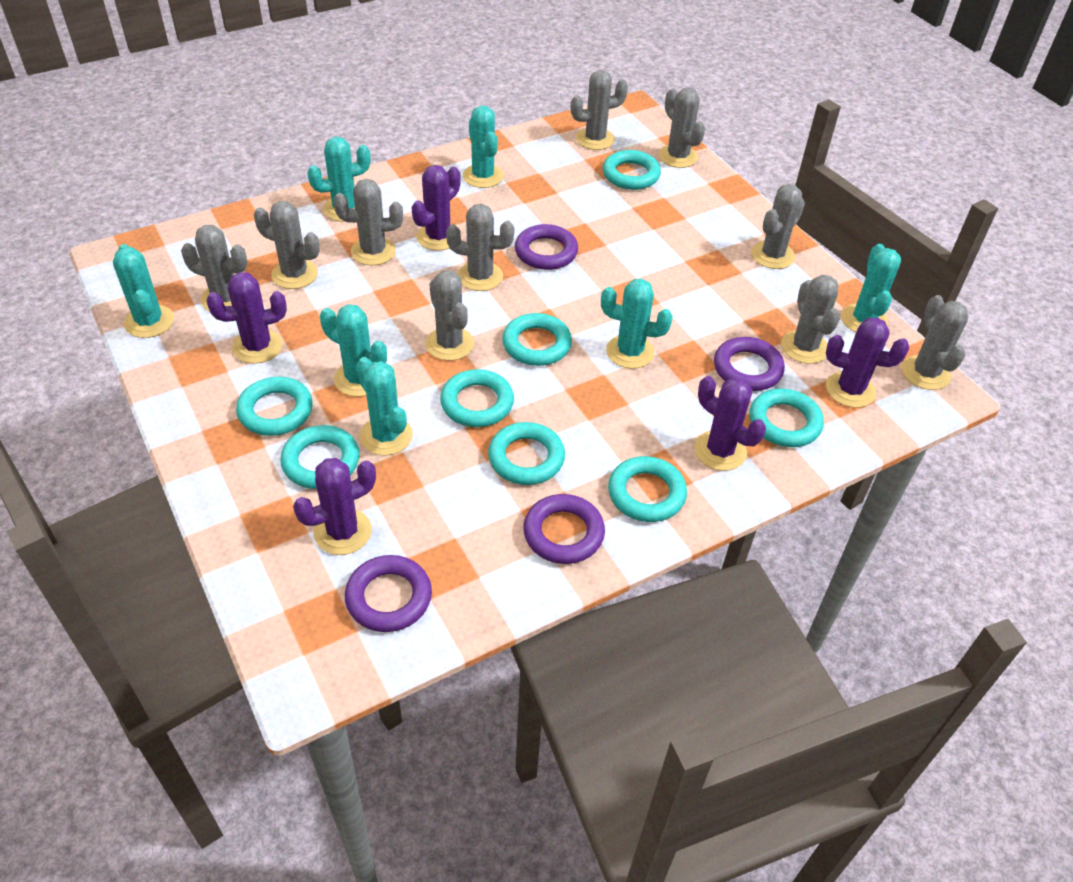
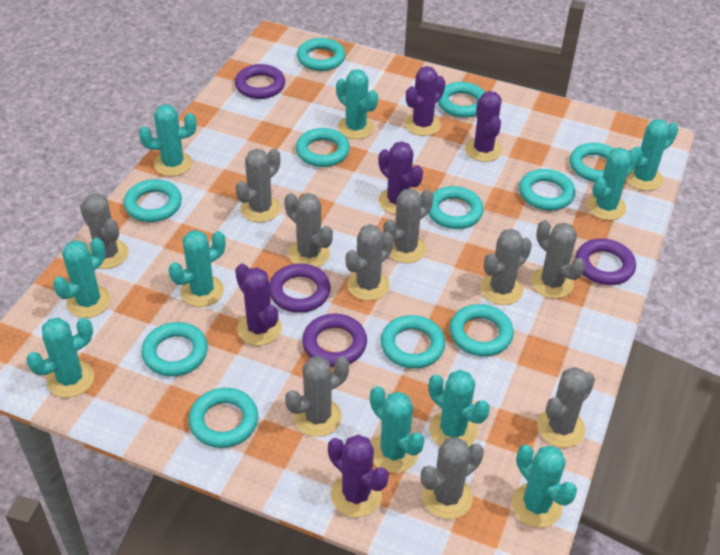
turquoise cactus: [113,244,174,338] [307,137,371,222] [320,304,387,397] [356,357,413,456] [463,106,504,188] [601,279,673,369] [841,244,901,332] = 7 -> [26,318,94,398] [53,238,111,318] [139,104,196,176] [169,230,226,307] [336,69,378,139] [370,386,425,473] [428,370,490,447] [511,445,577,528] [587,147,639,220] [626,119,678,191] = 10
turquoise ring: [236,377,313,436] [280,425,360,489] [440,369,514,427] [488,422,565,485] [502,313,572,366] [603,150,661,190] [608,456,687,522] [750,389,824,447] = 8 -> [124,179,182,222] [141,322,208,376] [189,388,258,448] [296,128,350,167] [297,38,346,71] [381,315,445,369] [428,186,484,229] [438,82,485,118] [450,304,514,356] [519,169,575,210] [570,143,614,182] = 11

